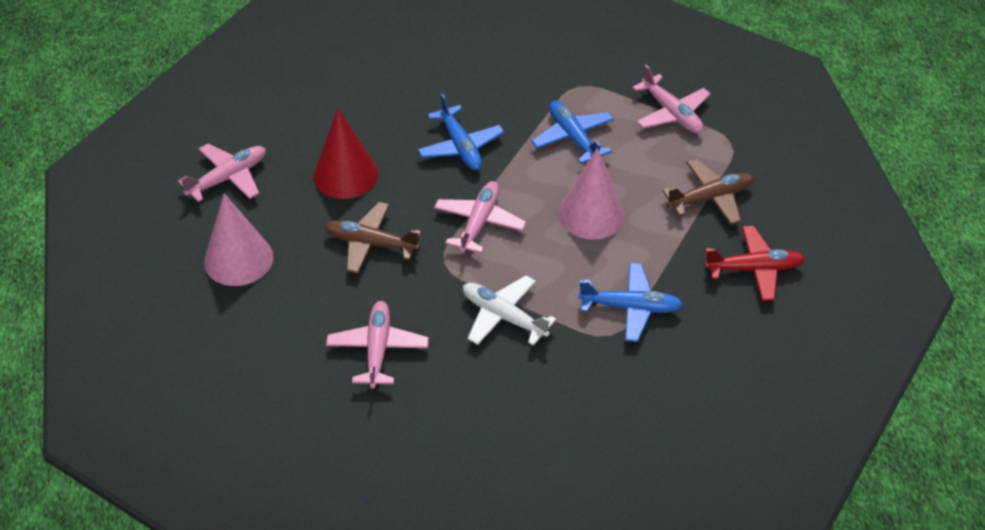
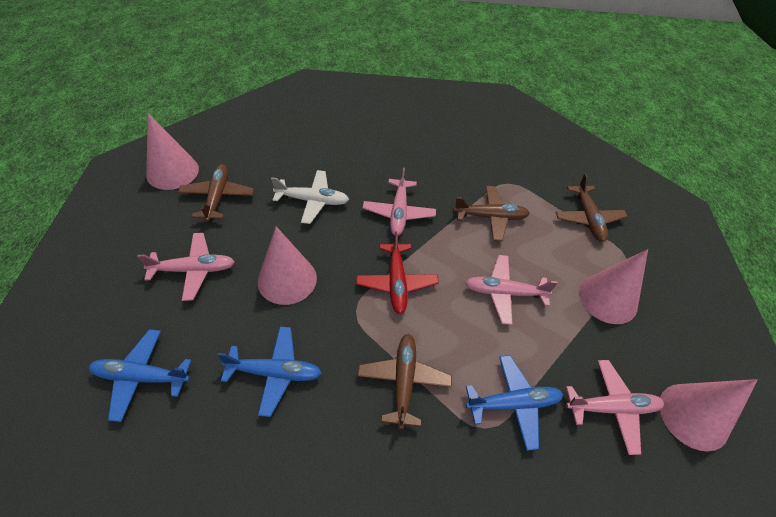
brown plane: [324,202,421,274] [662,159,753,225] = 2 -> [178,164,254,222] [357,334,452,429] [453,186,530,241] [555,174,628,242] = 4
pink cone: [204,193,273,286] [558,148,625,240] = 2 -> [146,113,199,190] [257,227,317,305] [579,249,648,324] [660,379,758,452] = 4
red cone: [313,108,378,199] = 1 -> none = 0

